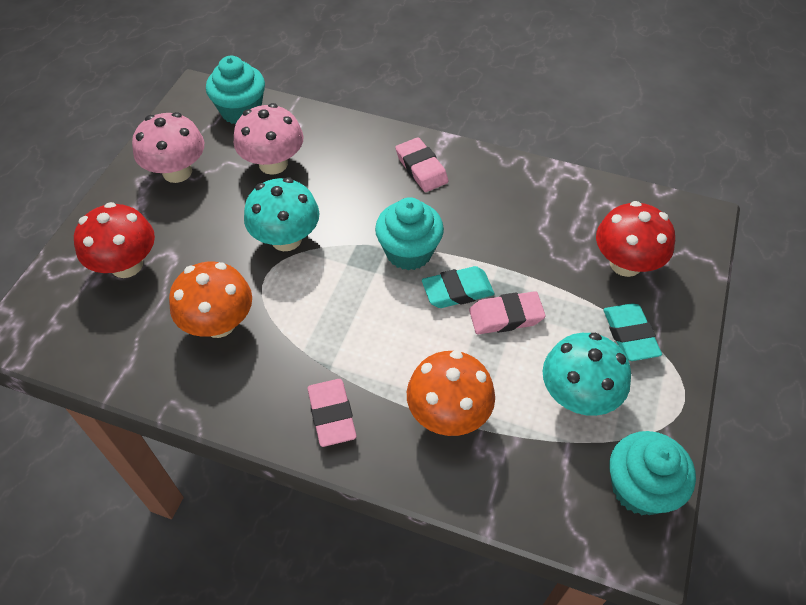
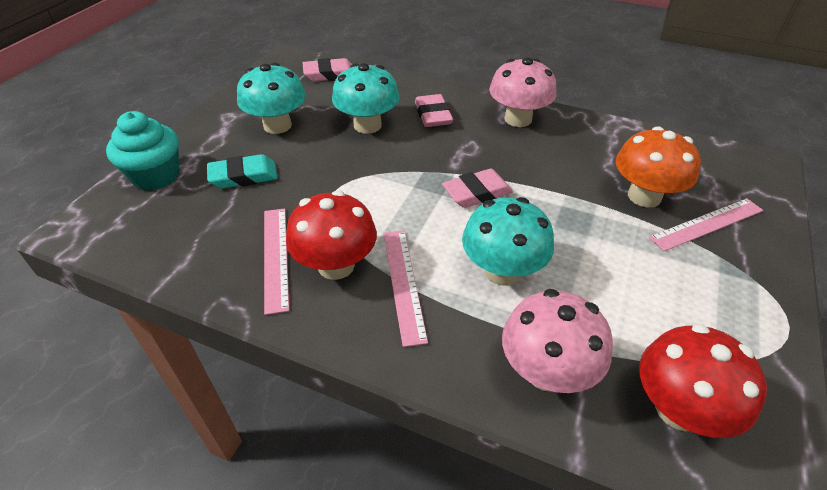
orange mushroom: [169,261,252,338] [407,351,495,436] = 2 -> [616,126,701,208] = 1
pink ruler: none = 0 -> [264,208,289,315] [384,230,428,347] [649,198,763,251] = 3
turquoise cupcake: [206,56,265,124] [375,197,444,270] [610,431,696,515] = 3 -> [106,111,179,190] = 1
turquoise eraser: [422,266,494,308] [603,303,662,361] = 2 -> [207,154,277,189] = 1
turquoise mushroom: [244,177,320,251] [543,333,631,416] = 2 -> [237,63,306,134] [332,63,400,134] [462,197,554,286] = 3

